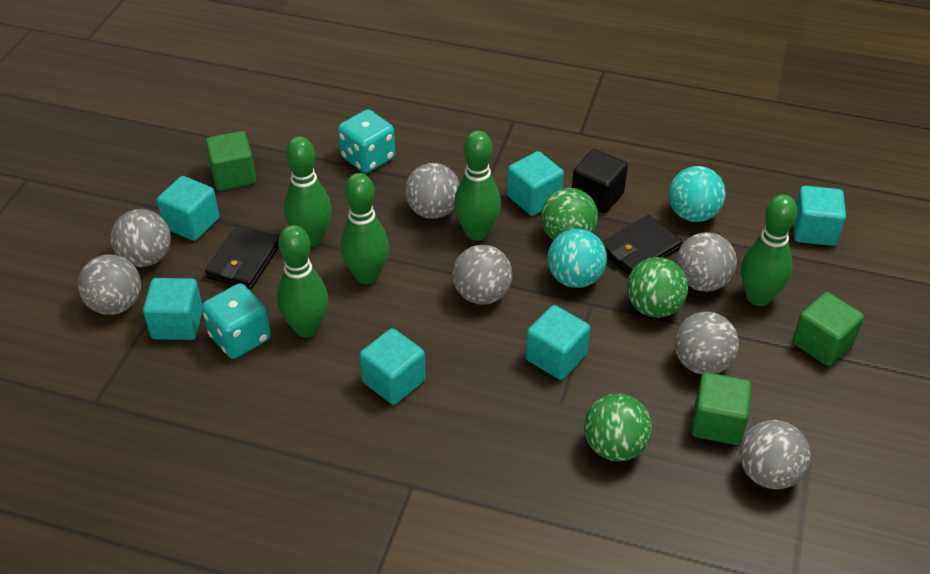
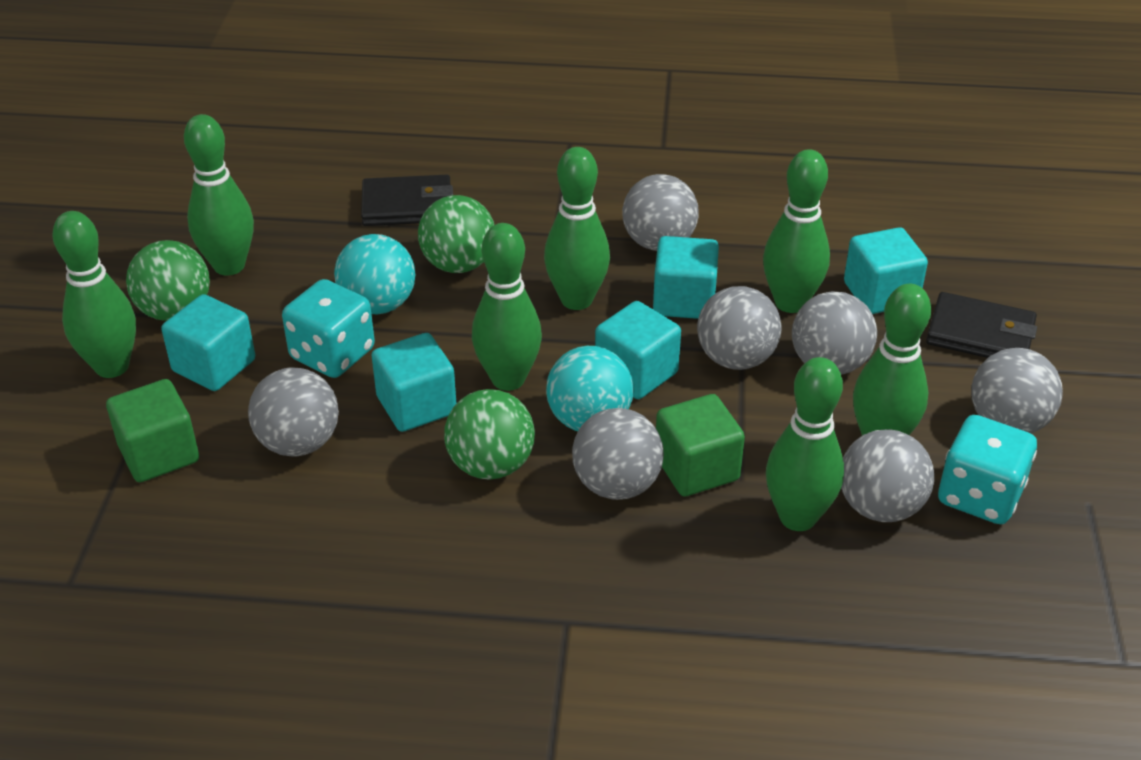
black cube: [572,149,628,213] = 1 -> none = 0
green bowling pin: [277,225,328,337] [284,136,332,247] [340,173,389,284] [454,131,501,241] [741,195,798,306] = 5 -> [52,211,136,378] [184,114,254,276] [472,223,542,391] [544,147,610,310] [763,149,830,313] [766,357,844,531] [853,284,931,436] = 7
green cube: [205,131,256,191] [691,372,752,445] [792,292,864,366] = 3 -> [106,379,199,482] [656,394,745,497] = 2
turquoise cube: [143,278,202,340] [157,176,219,241] [359,328,426,405] [507,151,564,216] [525,305,590,380] [793,186,846,246] = 6 -> [161,294,255,391] [371,333,457,432] [595,301,681,399] [653,236,719,319] [844,227,928,314] = 5

